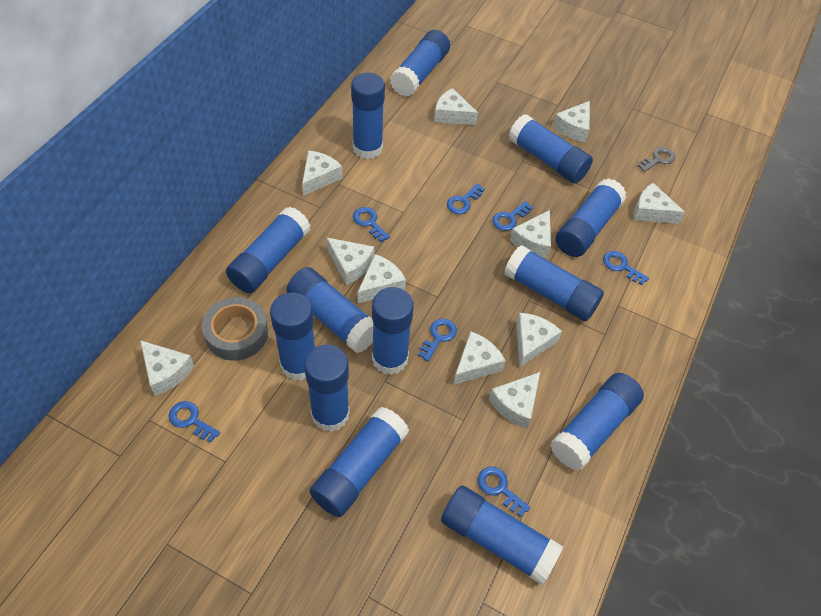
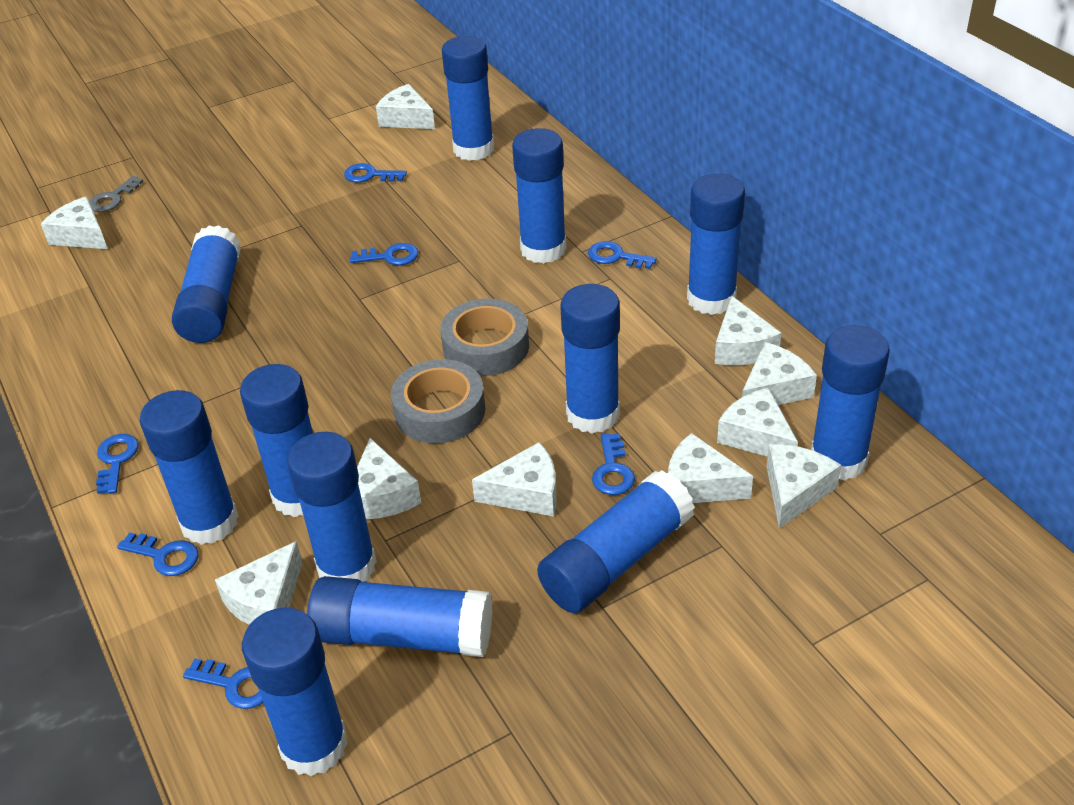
blue glue stick: [226,207,311,293] [270,293,315,381] [287,267,373,353] [304,345,350,432] [310,407,409,517] [351,73,385,159] [372,287,414,375] [390,30,450,97] [441,485,563,585] [504,245,604,321] [509,114,593,183] [550,373,644,471] [556,178,627,257] = 13 -> [140,390,238,545] [172,225,241,343] [240,364,313,517] [242,608,348,776] [287,432,377,582] [307,576,492,657] [442,36,494,161] [512,128,567,264] [537,470,695,613] [560,284,620,434] [687,174,745,315] [811,325,890,481] = 12
grey tape: [202,297,268,361] = 1 -> [391,359,485,443] [440,298,529,376] = 2
white cheese: [140,340,194,396] [302,150,343,196] [326,237,374,285] [358,254,406,303] [434,88,478,125] [453,331,506,385] [489,372,540,428] [510,210,551,258] [516,313,562,367] [553,101,590,142] [634,183,685,224] = 11 -> [41,196,108,249] [215,541,303,625] [357,438,421,519] [376,84,435,129] [472,442,557,517] [668,433,753,503] [715,296,782,365] [717,388,798,457] [742,342,817,405] [766,444,841,528] = 10

